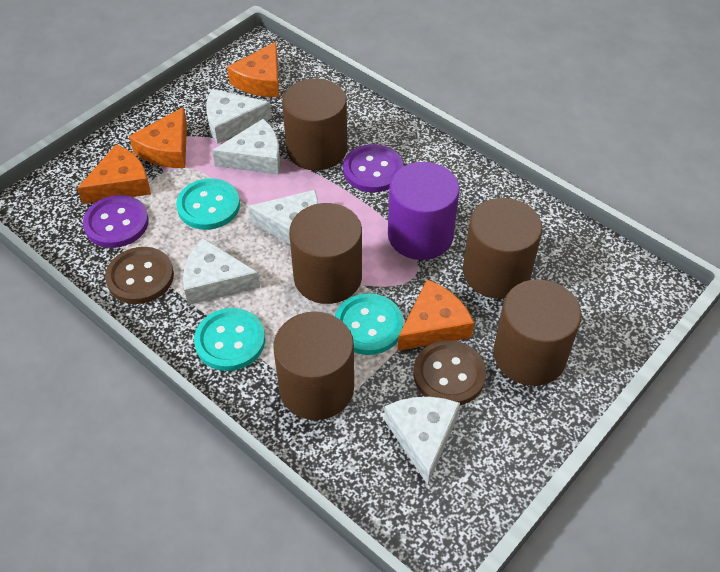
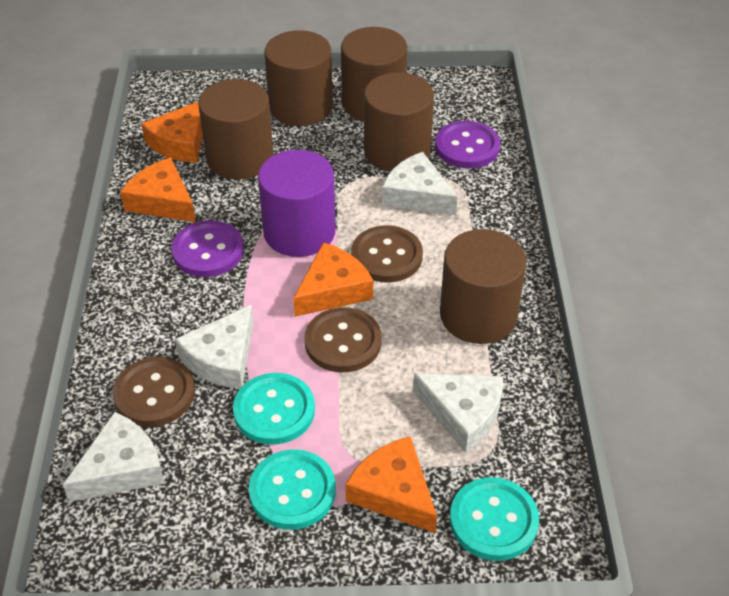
brown button: [105,247,174,304] [413,340,486,405] = 2 -> [113,357,195,427] [305,307,382,372] [351,225,423,283] = 3
white cheese: [183,238,260,305] [206,89,272,144] [212,119,281,175] [248,190,318,244] [384,397,460,485] = 5 -> [63,412,165,502] [175,305,254,389] [382,152,458,215] [413,373,503,452] = 4

